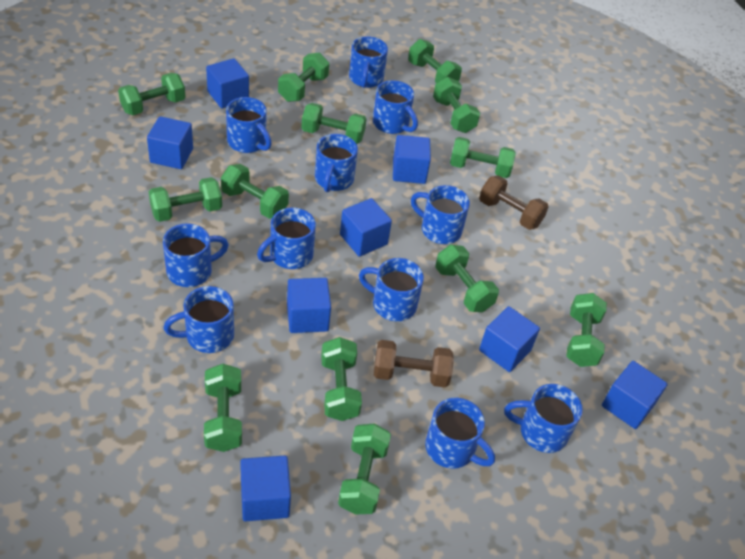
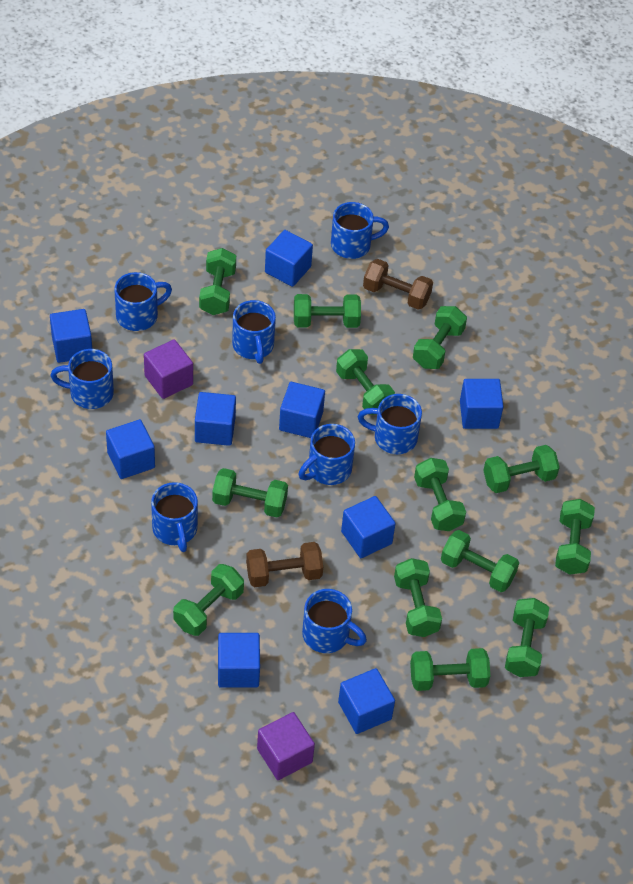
blue cube: [147,116,193,169] [206,58,249,108] [240,456,291,521] [287,278,331,333] [340,198,392,257] [393,135,431,184] [479,306,540,372] [602,361,668,429] = 8 -> [50,309,92,363] [106,419,155,479] [195,392,236,446] [218,633,260,688] [265,230,313,287] [279,382,325,438] [338,668,395,734] [341,496,396,558] [460,379,504,429] = 9
blue mug: [163,224,229,287] [163,286,234,353] [226,97,272,153] [257,208,316,269] [315,134,358,192] [349,36,388,88] [359,258,424,321] [373,80,418,134] [411,185,470,244] [425,398,495,469] [504,384,583,453] = 11 -> [50,349,114,409] [114,272,172,331] [151,482,198,552] [232,300,276,364] [299,424,355,485] [302,589,367,653] [331,202,389,259] [358,394,422,454] = 8
purple cube: none = 0 -> [144,339,193,399] [257,712,315,780] = 2

